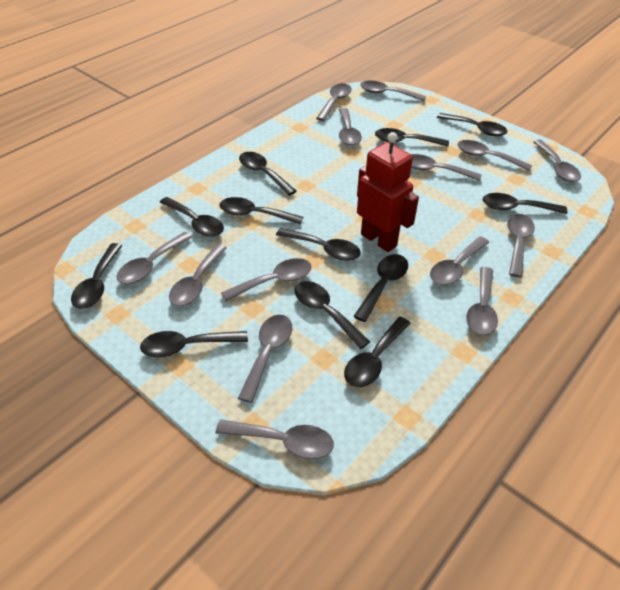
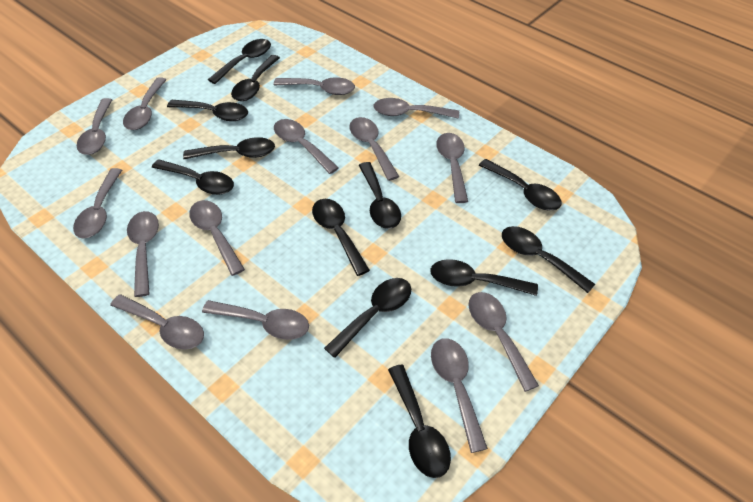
red robot: [357,132,419,252] = 1 -> none = 0

